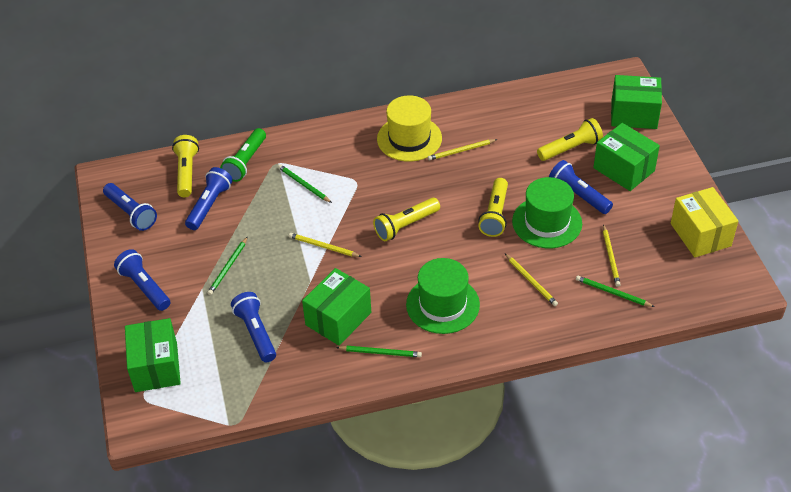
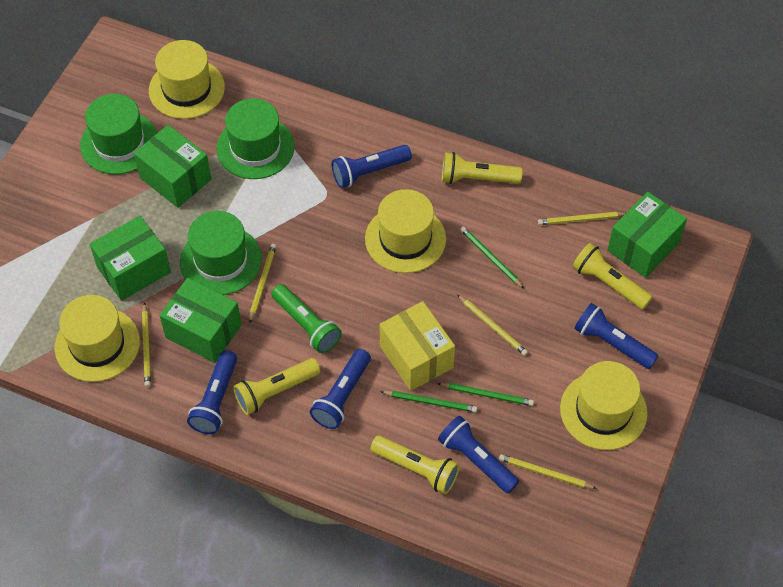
green hat: [406,258,480,334] [512,177,582,248] = 2 -> [80,94,157,174] [180,211,262,295] [217,98,295,179] = 3
green pencil: [207,237,248,295] [278,164,332,203] [336,346,422,357] [576,276,655,307] = 4 -> [380,391,477,413] [437,383,534,406] [460,227,524,288] = 3
yellow hat: [377,95,442,162] = 1 -> [55,295,140,382] [149,40,225,119] [365,189,446,273] [560,361,648,450] = 4
yellow pencil: [289,233,362,257] [428,139,498,161] [505,254,558,306] [603,224,621,287] = 4 -> [142,302,151,387] [249,244,277,323] [457,295,528,356] [499,454,597,489] [538,212,626,225] = 5

